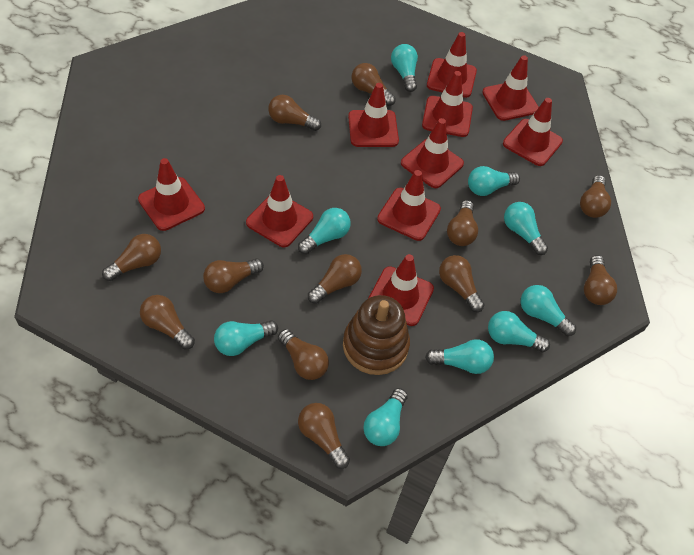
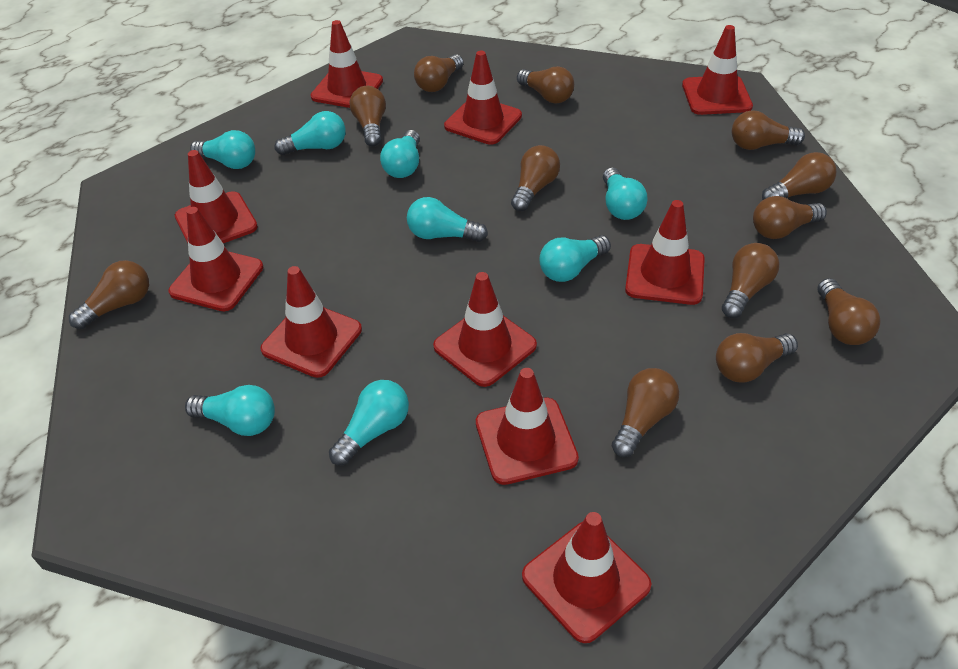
brown stacking toy: [343,295,410,375] = 1 -> none = 0
turquoise light bulb: [214,320,278,356] [298,208,351,254] [363,388,408,446] [391,44,418,92] [425,339,494,374] [468,166,520,196] [488,311,550,352] [504,202,548,255] [521,285,576,336] = 9 -> [185,385,275,436] [190,130,255,169] [275,111,346,155] [329,380,409,465] [380,130,420,178] [407,197,488,242] [539,235,611,282] [603,167,647,220] = 8

